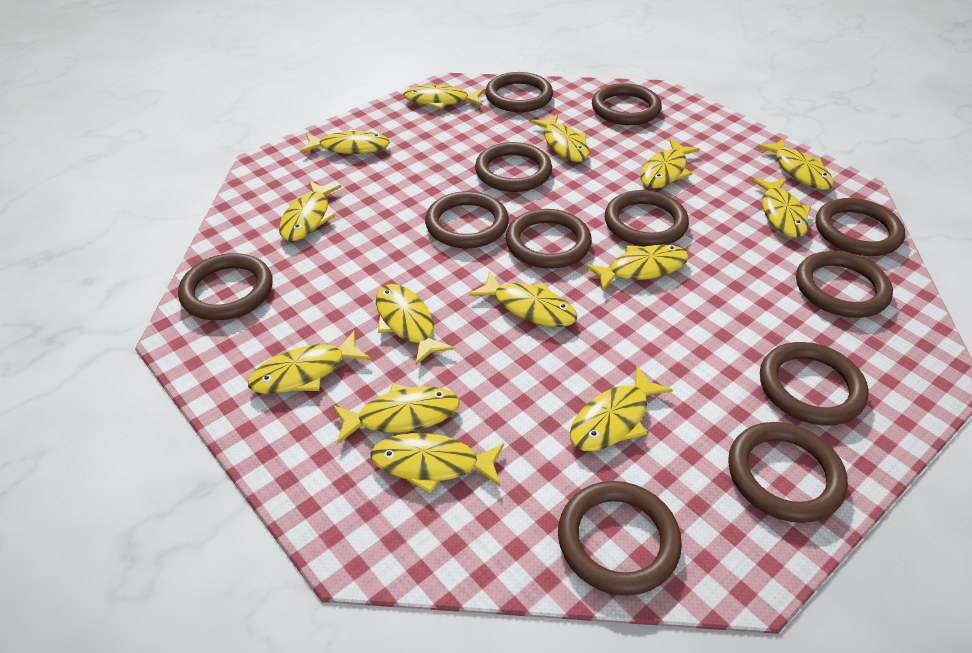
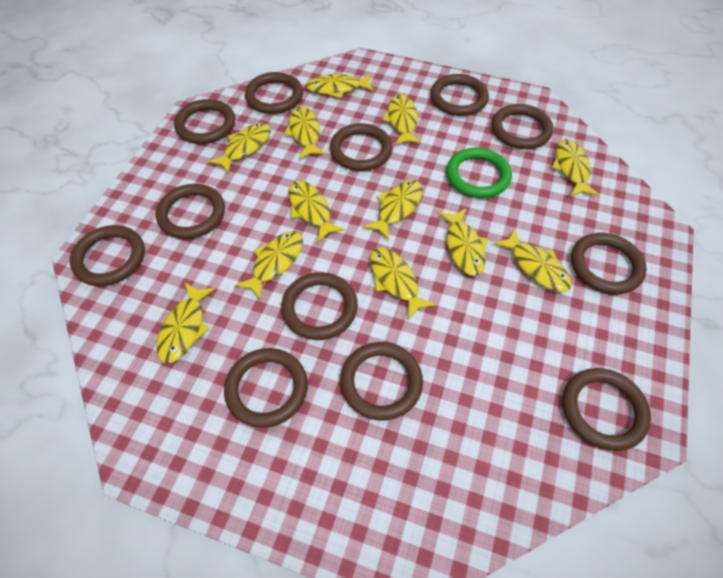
green ring: none = 0 -> [446,148,512,198] = 1
yellow fish: [248,331,371,394] [279,181,341,241] [300,129,390,154] [333,383,460,444] [370,433,504,494] [376,284,454,365] [403,85,484,109] [469,271,578,327] [530,114,589,162] [570,366,673,451] [585,245,689,291] [640,139,700,189] [752,179,811,238] [757,139,834,190] = 14 -> [156,283,216,364] [208,123,271,174] [235,231,303,300] [284,106,326,159] [289,181,345,242] [306,74,374,98] [363,180,423,240] [370,248,436,320] [382,94,421,145] [438,208,488,276] [493,229,571,292] [552,139,599,196] = 12

